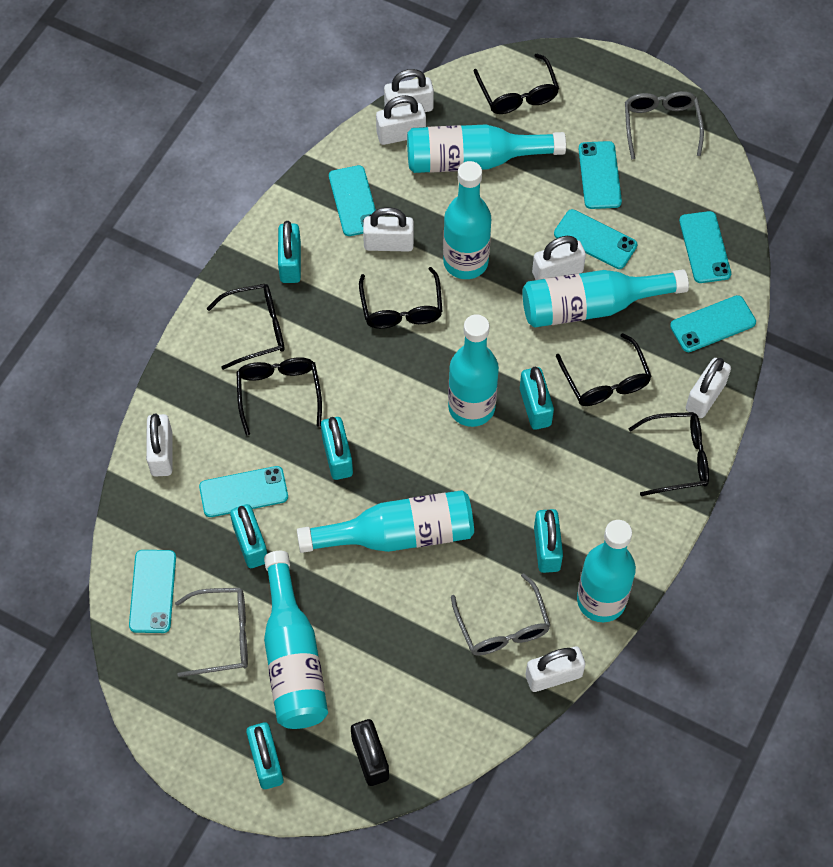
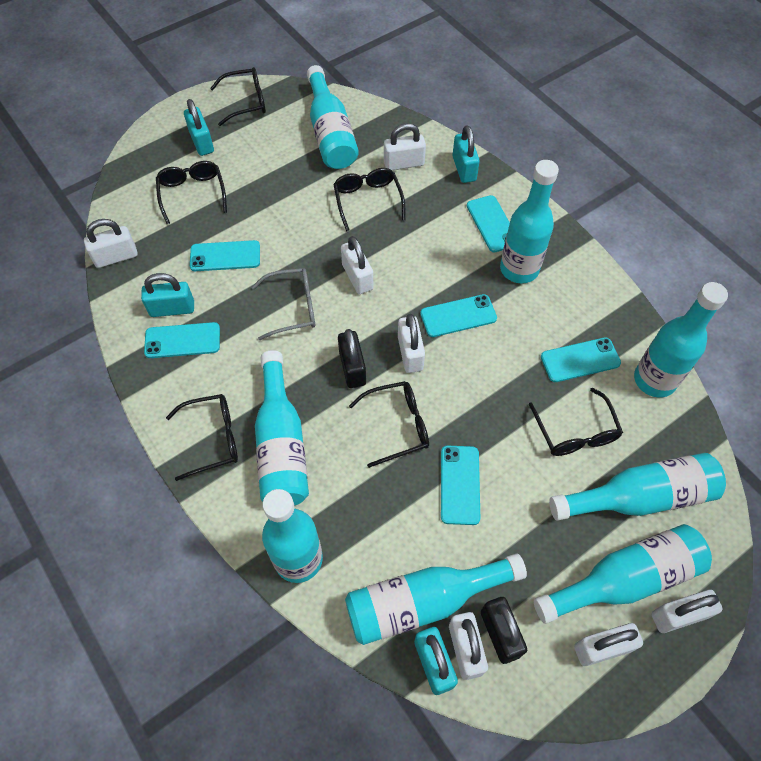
black padlock: [351,719,389,786] = 1 -> [338,329,366,388] [481,597,527,664] = 2
grey glasses: [175,588,248,677] [451,573,550,655] [625,91,704,159] = 3 -> [252,268,315,340] = 1
turquoise bottle: [264,551,328,729] [297,490,474,553] [407,124,566,173] [443,161,491,279] [448,314,499,427] [522,269,689,328] [577,520,636,622] = 7 -> [255,350,309,506] [262,489,323,583] [307,65,359,169] [345,554,527,645] [500,160,559,283] [534,524,712,624] [549,453,726,521] [634,282,728,398] = 8
turquoise padlock: [230,504,267,568] [246,722,283,789] [278,221,301,283] [321,417,353,480] [520,367,554,430] [534,509,563,573] = 6 -> [141,273,194,317] [184,99,214,156] [414,627,458,695] [453,125,480,183] = 4
turquoise phone: [129,550,176,633] [199,466,288,517] [329,165,376,236] [554,209,637,269] [579,141,622,209] [670,295,756,352] [679,211,731,283] = 7 -> [144,322,220,358] [190,240,260,271] [420,294,497,337] [441,446,480,525] [467,195,510,252] [541,337,621,382] = 6

